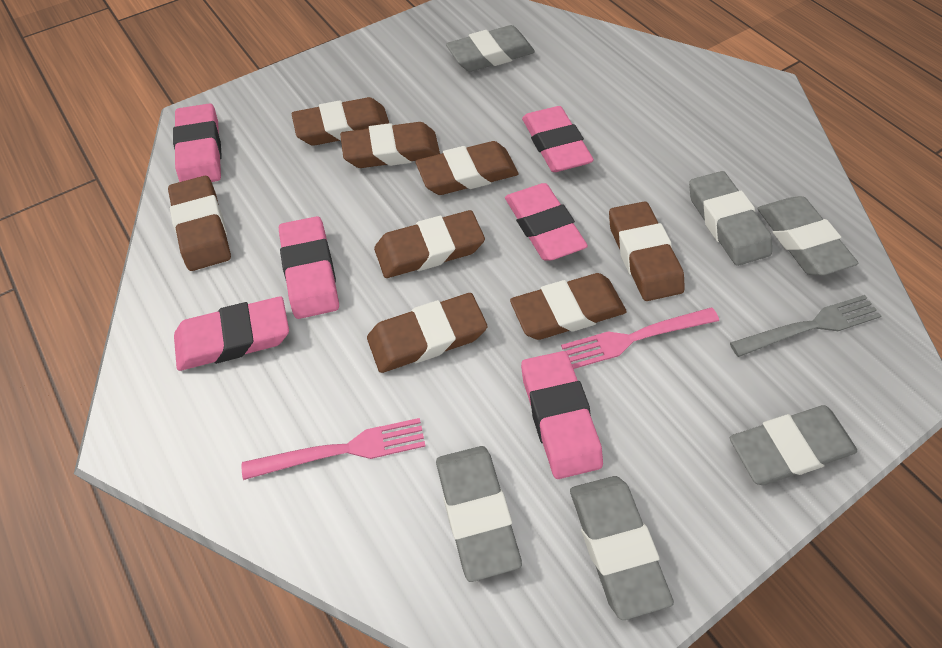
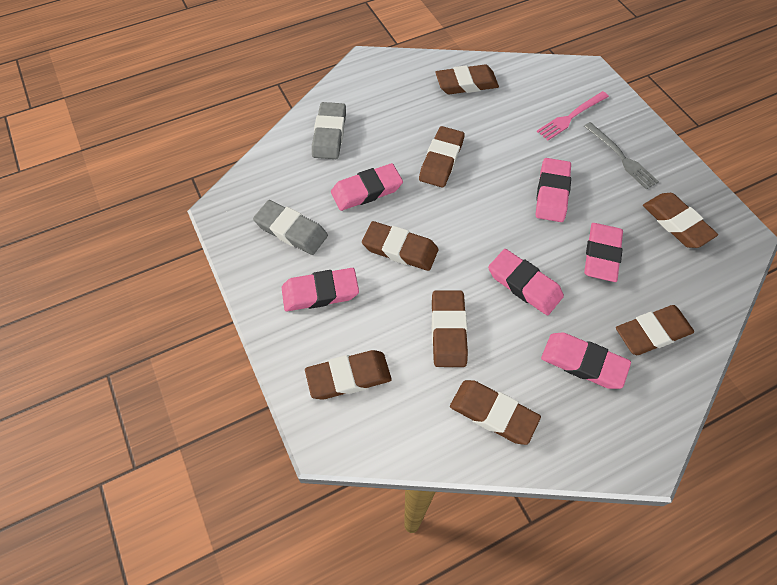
grey eraser: [436,446,522,582] [446,25,535,72] [570,476,674,620] [689,171,772,266] [730,405,857,485] [757,196,858,276] = 6 -> [253,200,328,255] [312,102,346,159] = 2
pink fork: [242,418,426,480] [561,307,719,369] = 2 -> [537,91,609,141] = 1

